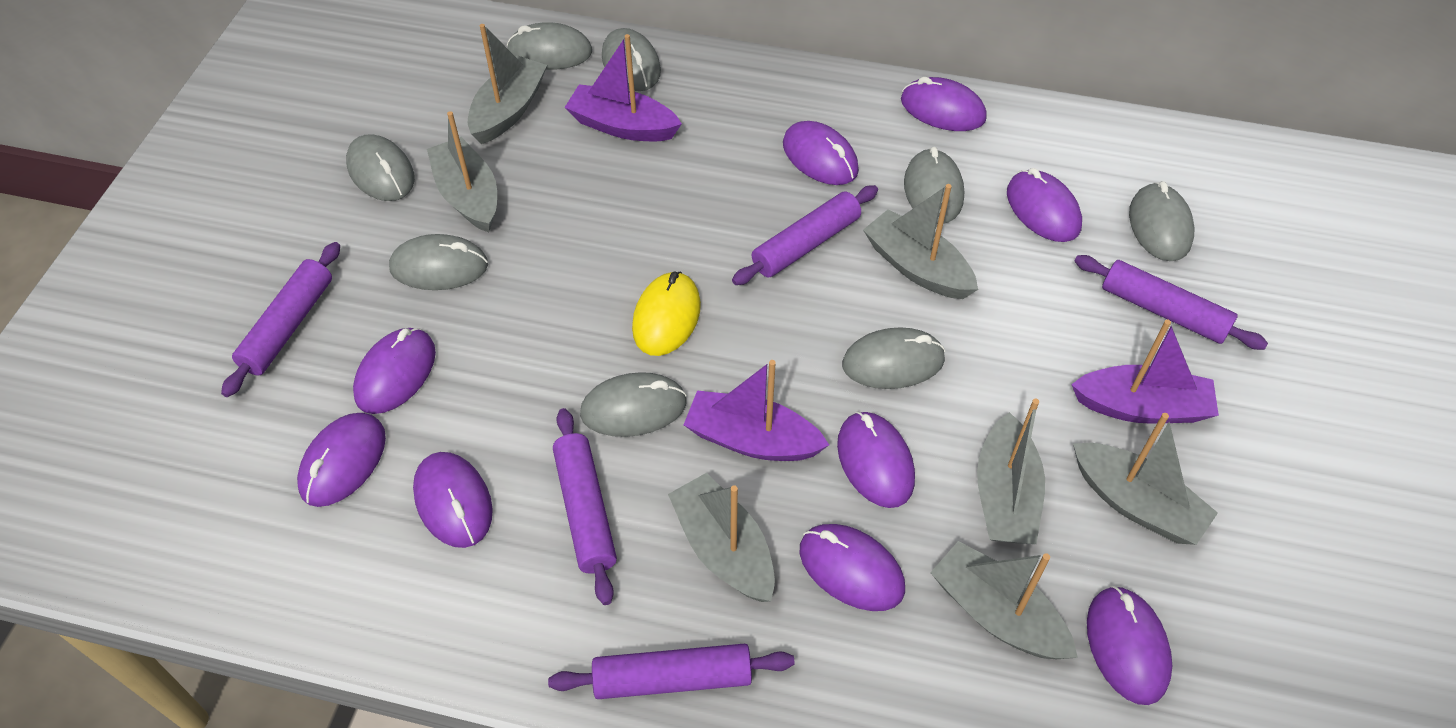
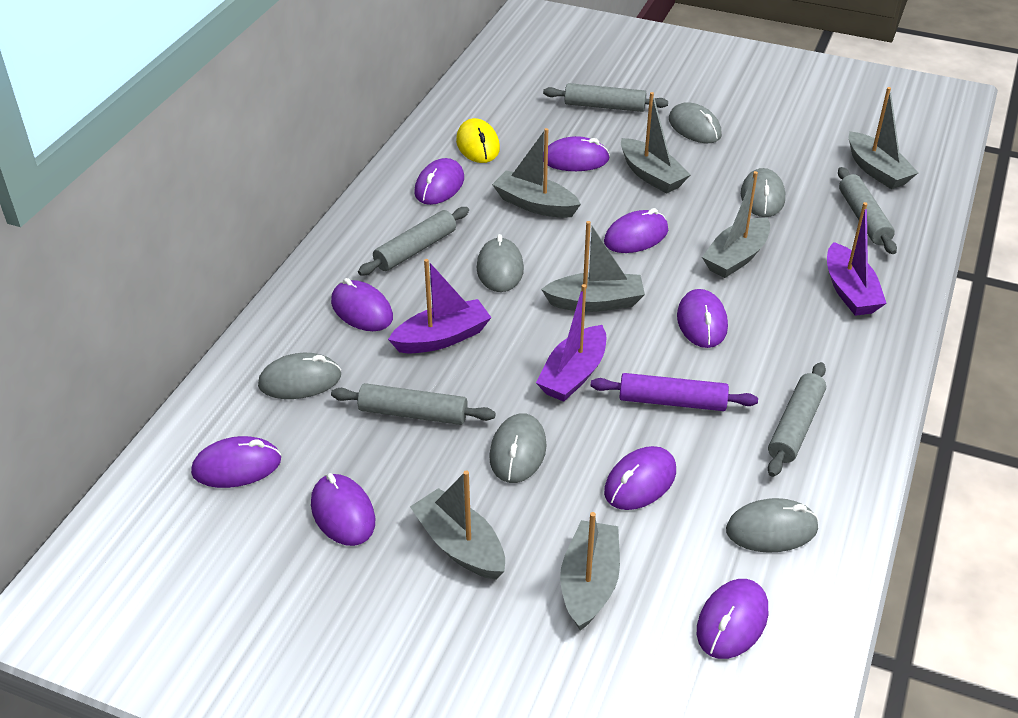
grey mouse: [346,134,415,201] [389,234,488,290] [507,22,592,70] [580,372,687,437] [602,28,661,91] [842,327,945,389] [904,147,964,224] [1129,181,1194,261] = 8 -> [258,353,341,399] [476,234,524,292] [489,413,547,483] [669,102,722,143] [726,498,819,553] [741,168,785,217] = 6
grey rolling pin: none = 0 -> [331,383,496,425] [358,207,469,275] [543,83,668,112] [768,362,826,477] [838,167,897,254] = 5
purple rolling pin: [221,242,340,397] [548,644,794,699] [553,408,617,605] [732,185,878,285] [1074,255,1268,350] = 5 -> [591,373,758,411] = 1

